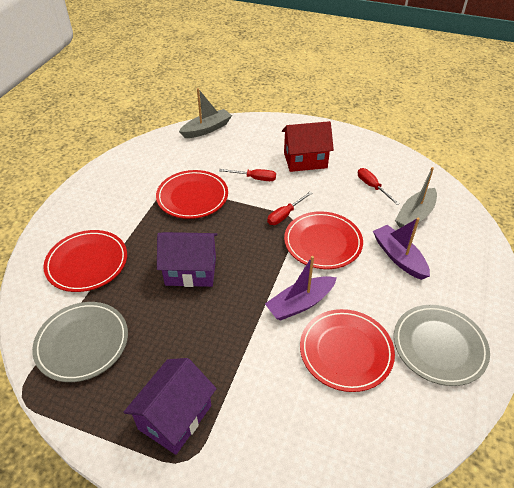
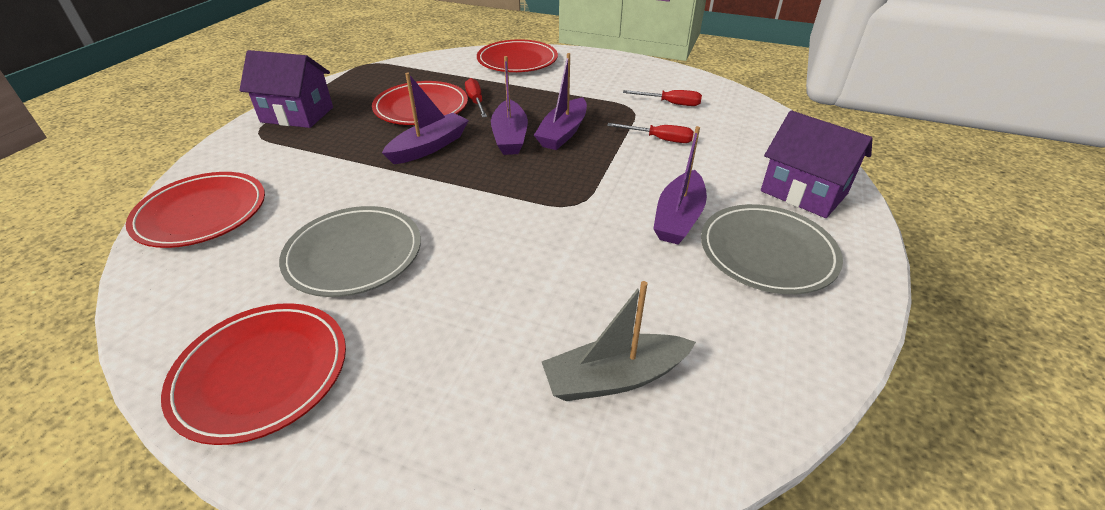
grey boat: [179,88,232,138] [395,167,437,228] = 2 -> [542,281,696,401] = 1
purple boat: [265,256,337,321] [373,218,430,280] = 2 -> [382,72,469,164] [491,56,528,155] [534,53,587,150] [653,126,707,244] = 4
red house: [282,121,334,172] = 1 -> none = 0

